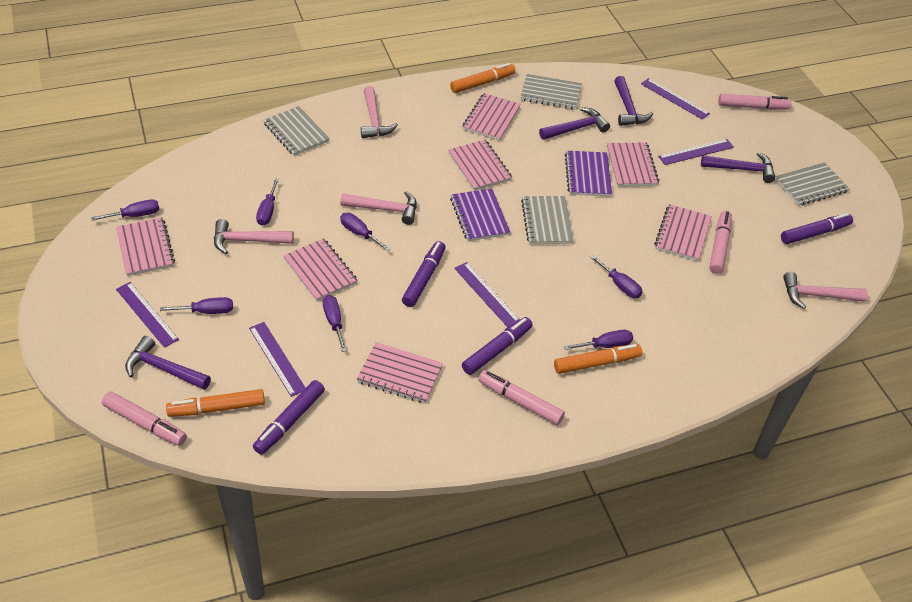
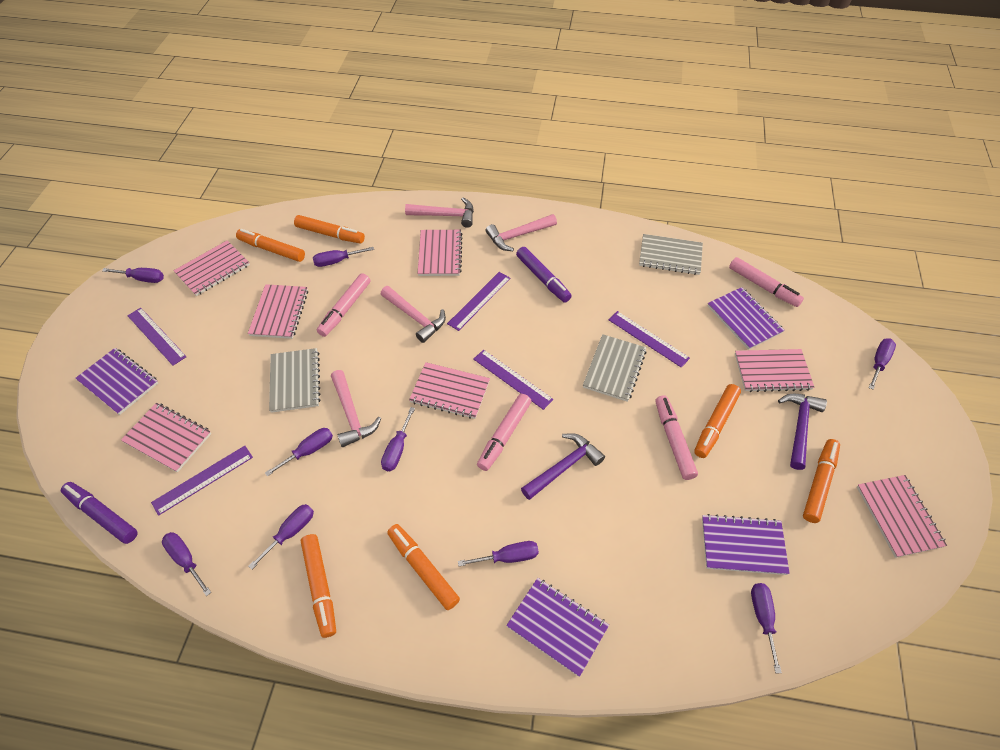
grey notebook: [263,106,330,156] [520,74,582,110] [521,196,574,244] [775,162,850,206] = 4 -> [269,348,321,413] [583,334,647,402] [639,234,703,275] = 3
orange marker: [166,389,265,417] [450,63,516,93] [554,344,642,374] = 3 -> [236,229,305,262] [294,215,365,244] [301,534,336,638] [387,524,460,610] [694,384,741,458] [803,439,840,523] = 6
purple hammer: [125,336,211,390] [539,107,610,140] [614,76,653,126] [701,152,775,183] = 4 -> [521,433,605,500] [778,394,827,470] = 2
purple marker: [253,380,325,455] [402,241,446,307] [462,317,533,375] [781,213,853,244] = 4 -> [61,482,138,544] [516,247,572,303] = 2
purple notebook: [450,188,510,241] [565,151,612,197] = 2 -> [75,348,158,415] [506,578,609,677] [702,514,790,575] [708,287,784,350] = 4
purple screwdriver: [91,199,159,221] [160,297,233,314] [256,178,279,226] [323,295,347,352] [340,213,390,251] [564,330,633,350] [590,255,643,298] = 7 -> [102,268,164,283] [162,532,211,596] [248,504,314,570] [265,428,333,476] [313,247,374,267] [381,407,415,471] [458,541,539,566] [751,583,782,673] [869,338,896,390] = 9

